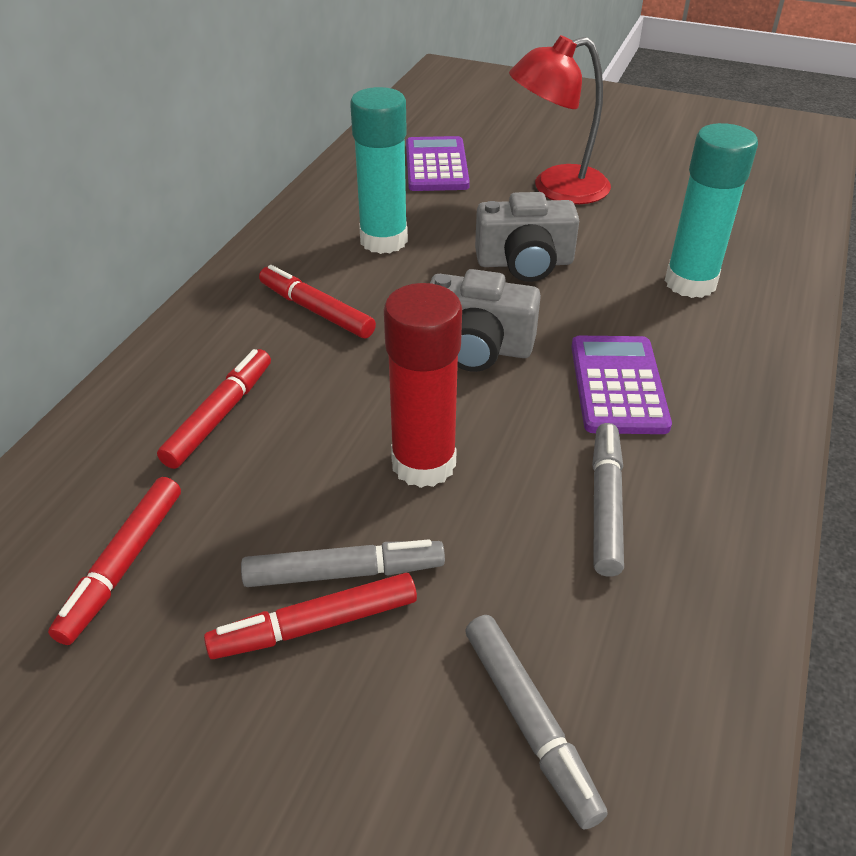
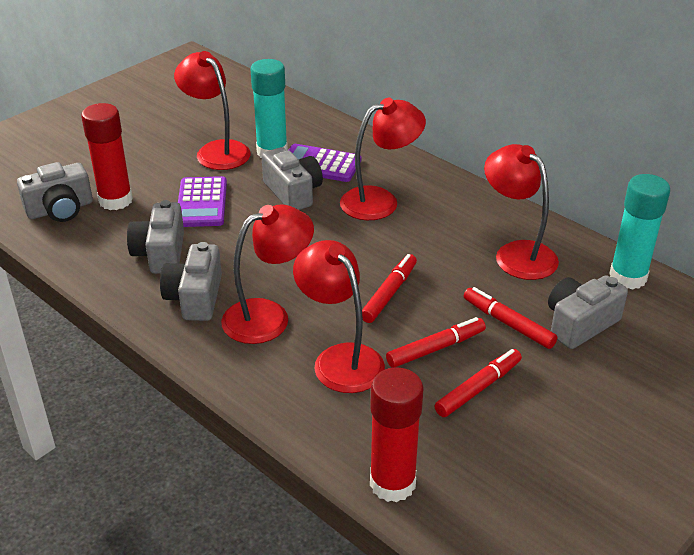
grey camera: [430,269,541,372] [475,192,579,282] = 2 -> [17,162,93,222] [127,200,184,274] [160,242,222,321] [261,147,323,210] [548,275,628,349] = 5
grey marker: [241,539,445,587] [465,615,608,830] [592,423,624,577] = 3 -> none = 0
red glue stick: [384,283,462,488] = 1 -> [81,103,133,210] [370,367,424,502] = 2
red lamp: [509,35,611,204] = 1 -> [174,51,251,170] [221,204,314,344] [293,240,385,393] [340,98,426,220] [484,144,559,280] = 5

